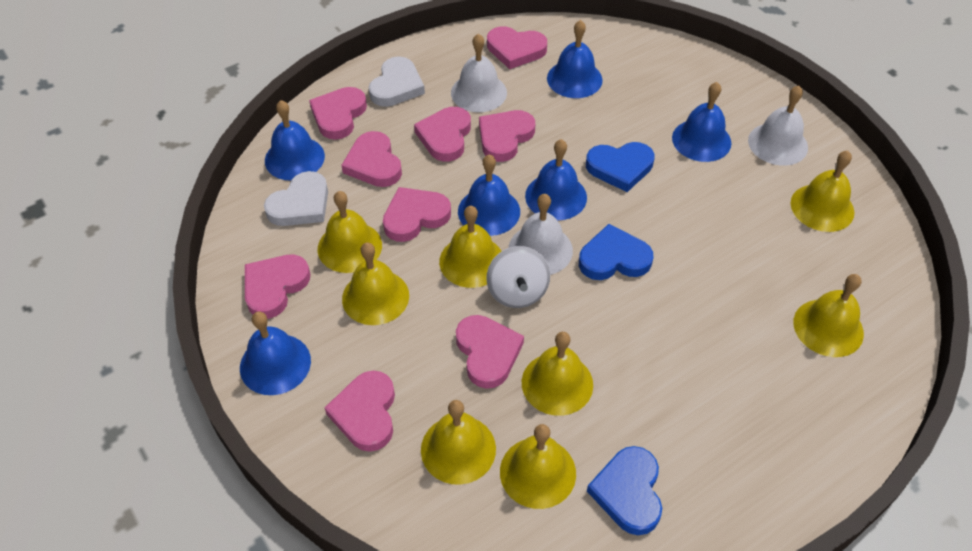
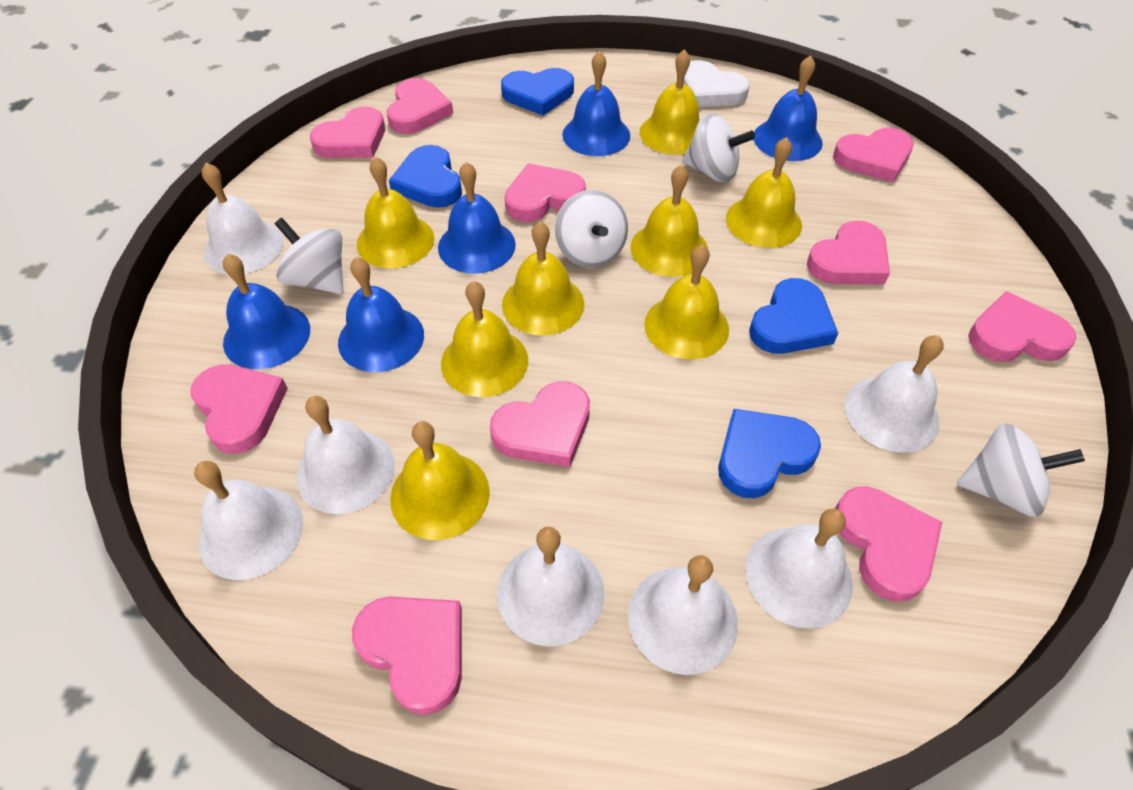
blue bell: [240,312,311,395] [265,100,325,180] [458,154,520,236] [525,139,587,220] [547,20,603,98] [672,82,731,162] = 6 -> [223,254,310,369] [338,257,424,372] [438,162,516,274] [562,51,630,156] [753,55,823,161] = 5
blue heart: [579,224,653,280] [586,142,655,192] [587,446,662,535] = 3 -> [389,145,462,208] [501,68,574,115] [718,409,821,498] [749,278,838,354] = 4
pink heart: [245,255,310,319] [309,87,367,140] [325,371,395,452] [341,131,402,187] [383,187,451,242] [414,107,471,162] [456,315,524,389] [479,110,535,162] [487,26,547,69] = 9 -> [190,364,288,454] [310,106,385,158] [352,597,462,715] [387,78,453,134] [490,381,590,467] [504,163,586,222] [807,221,890,284] [833,128,914,182] [835,486,942,602] [968,291,1077,362] = 10
white bell: [451,34,507,112] [508,194,573,275] [748,86,808,166] = 3 -> [194,461,303,580] [202,163,284,274] [296,396,395,514] [497,527,604,646] [628,555,738,675] [746,508,853,628] [845,335,944,453] = 7
white heart: [264,171,328,226] [369,56,425,107] = 2 -> [683,60,750,107] = 1
white spinning top: [486,246,550,308] = 1 -> [275,218,343,294] [555,190,628,268] [682,114,755,182] [957,423,1085,517] = 4

